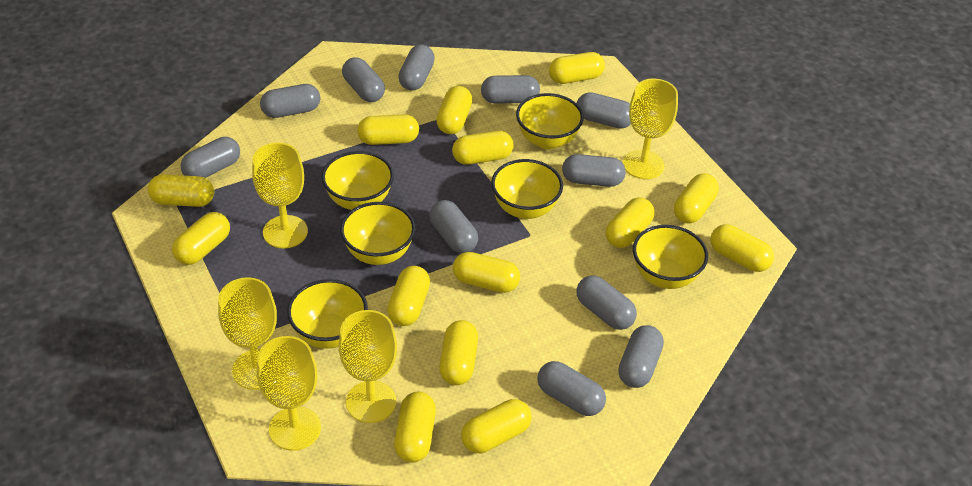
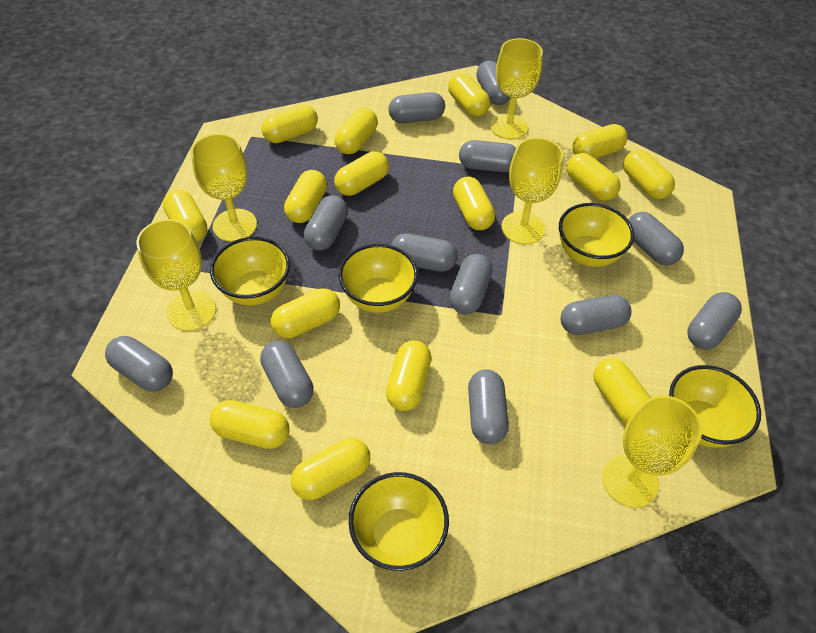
grey capsule: [180,137,240,178] [260,84,320,118] [342,57,385,102] [398,44,435,91] [429,200,478,253] [481,75,540,104] [537,361,606,416] [562,154,626,187] [577,92,631,129] [577,275,637,330] [618,325,664,388] = 11 -> [105,336,173,392] [260,341,314,408] [304,195,348,251] [389,92,445,123] [391,233,458,272] [449,254,493,314] [459,140,516,172] [468,369,509,444] [476,61,511,105] [561,295,631,335] [628,212,684,265] [687,292,742,349] = 12
yellow bowl: [287,279,368,349] [322,151,394,210] [340,202,415,265] [491,159,563,219] [516,93,584,149] [633,225,708,289] = 6 -> [210,237,290,305] [338,244,418,313] [349,472,449,571] [559,203,634,267] [669,365,761,448] = 5
yellow capsule: [148,174,214,207] [172,212,230,265] [357,114,419,145] [387,266,430,326] [394,392,436,463] [436,86,472,134] [439,320,478,385] [452,131,514,165] [453,252,520,293] [461,399,532,453] [549,52,605,84] [606,197,654,248] [674,173,719,223] [710,224,774,272] = 14 -> [163,189,207,242] [210,400,290,449] [262,104,318,143] [271,288,340,338] [284,170,327,223] [291,438,370,500] [334,108,378,154] [334,151,389,196] [386,340,431,411] [448,73,490,117] [453,177,495,230] [567,153,620,201] [572,124,628,159] [593,358,651,425] [623,150,675,199] = 15

